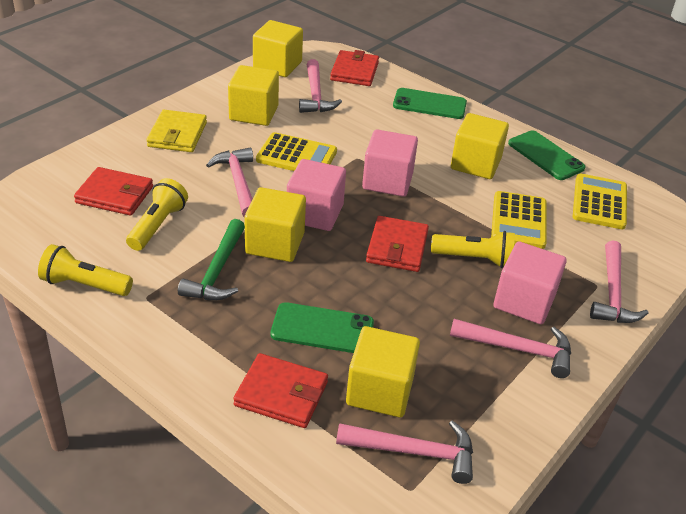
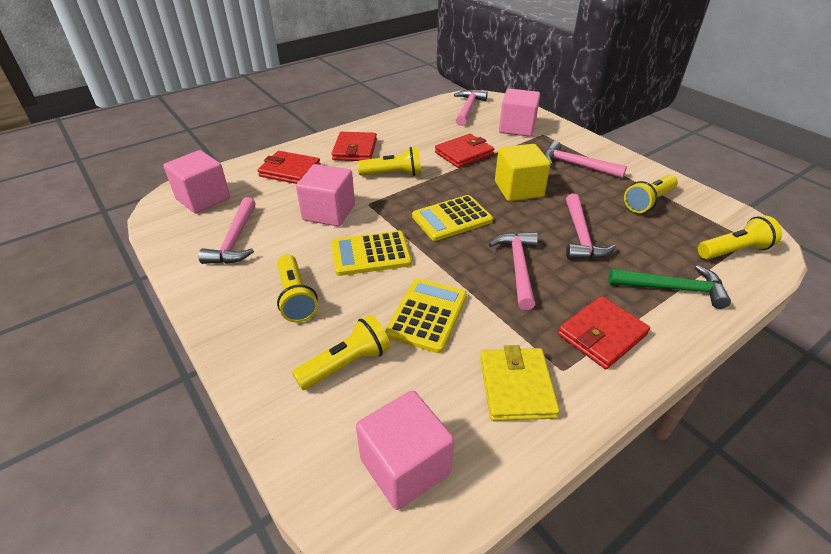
green phone: [271,302,374,353] [393,88,467,119] [508,131,586,180] = 3 -> none = 0
pink cube: [287,159,346,231] [362,129,418,197] [494,241,567,324] = 3 -> [164,150,230,213] [296,164,355,226] [356,390,454,510] [499,89,540,137] = 4
yellow cube: [228,65,279,126] [244,187,306,262] [253,20,303,77] [346,326,420,417] [451,113,509,179] = 5 -> [495,144,551,201] = 1
yellow flashlight: [38,244,133,296] [126,178,188,251] [431,231,515,268] = 3 -> [277,254,318,322] [292,315,391,390] [357,147,422,176] [624,174,678,213] [698,216,782,259] = 5

